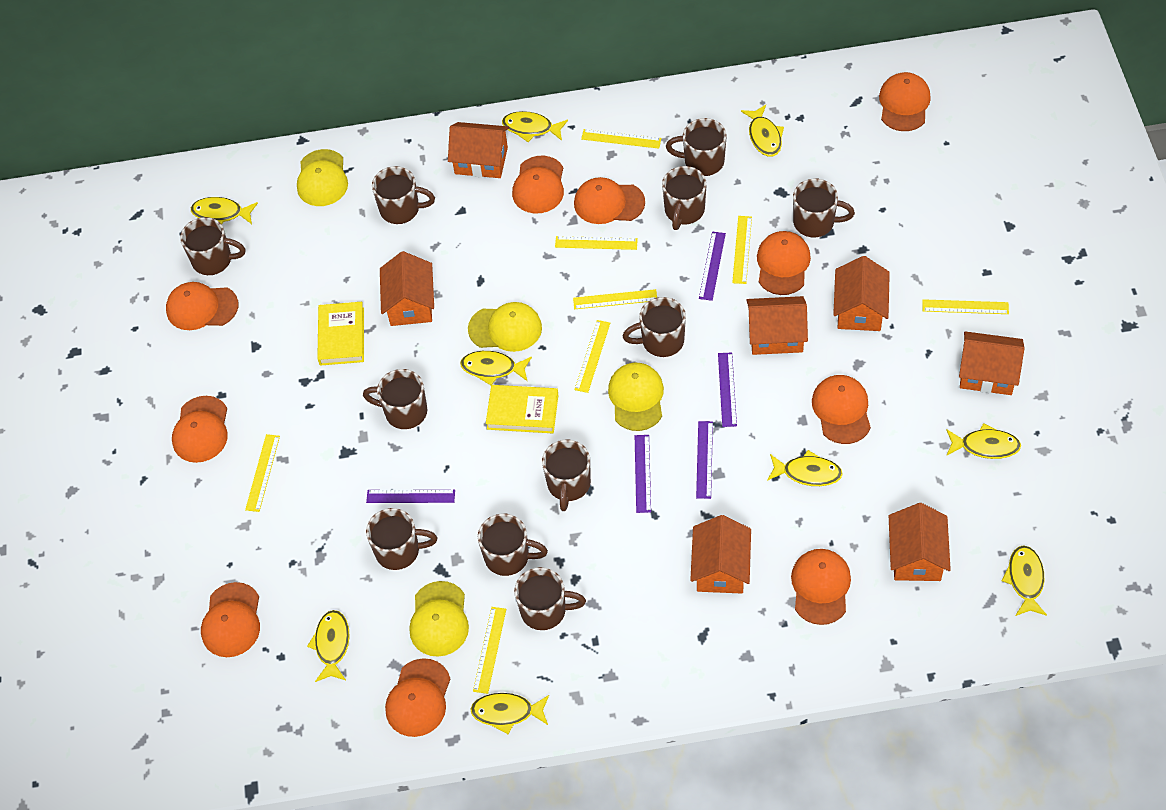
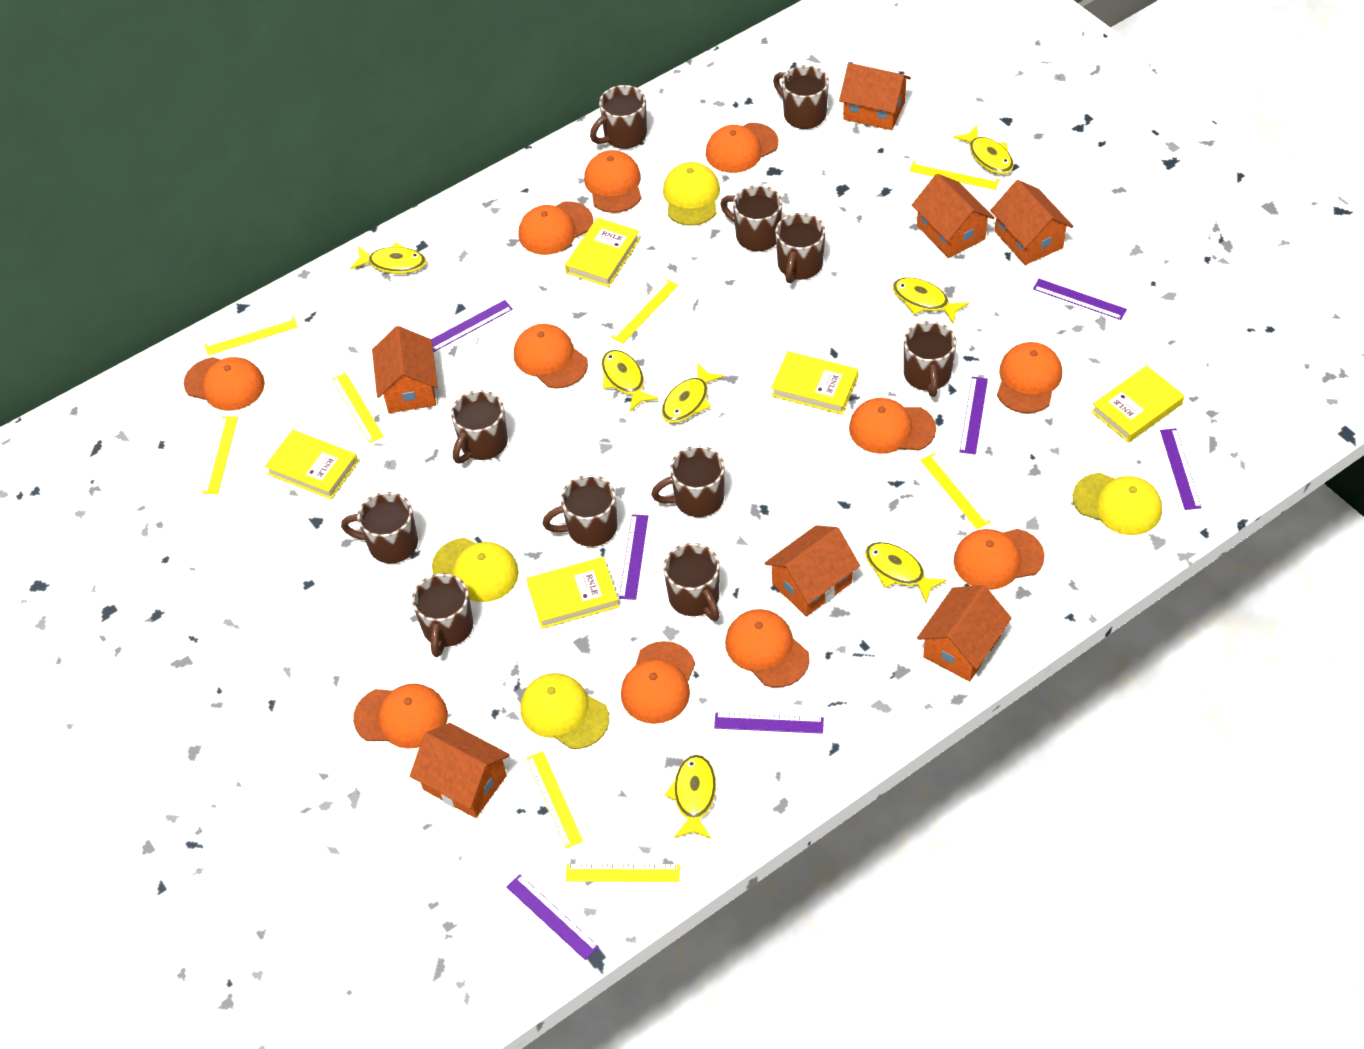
orange cap: [166,282,238,330] [172,396,228,463] [201,582,260,657] [385,658,450,737] [512,156,564,214] [574,177,645,224] [757,231,811,295] [791,549,851,625] [812,375,871,444] [879,72,931,131] = 10 -> [184,357,265,411] [353,684,448,748] [514,324,588,388] [518,201,593,255] [584,150,641,213] [621,641,695,724] [706,123,778,173] [725,609,810,688] [849,398,936,454] [954,529,1045,590] [997,342,1062,413] = 11
purple ruler: [366,489,455,503] [635,435,651,513] [696,421,713,499] [699,232,726,301] [718,353,737,427] = 5 -> [431,300,513,352] [506,874,599,960] [619,514,648,600] [714,712,824,734] [959,377,988,455] [1033,279,1127,320] [1160,428,1202,510] = 7
yellow book: [317,302,364,366] [486,385,558,433] = 2 -> [265,430,358,499] [527,557,619,629] [565,218,640,287] [771,351,858,415] [1091,365,1184,443] = 5
yellow fish: [191,197,258,224] [307,610,350,682] [460,351,532,385] [470,693,549,735] [502,111,568,142] [741,105,784,157] [767,450,843,486] [946,423,1021,459] [1002,545,1047,616] = 9 -> [350,242,426,274] [602,350,658,411] [662,363,724,423] [665,755,716,839] [865,542,947,603] [892,278,969,324] [953,125,1014,174] = 7

